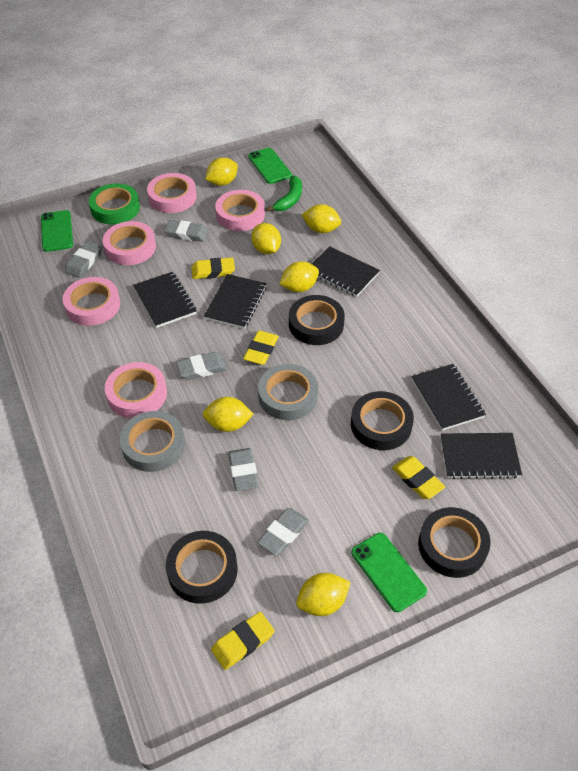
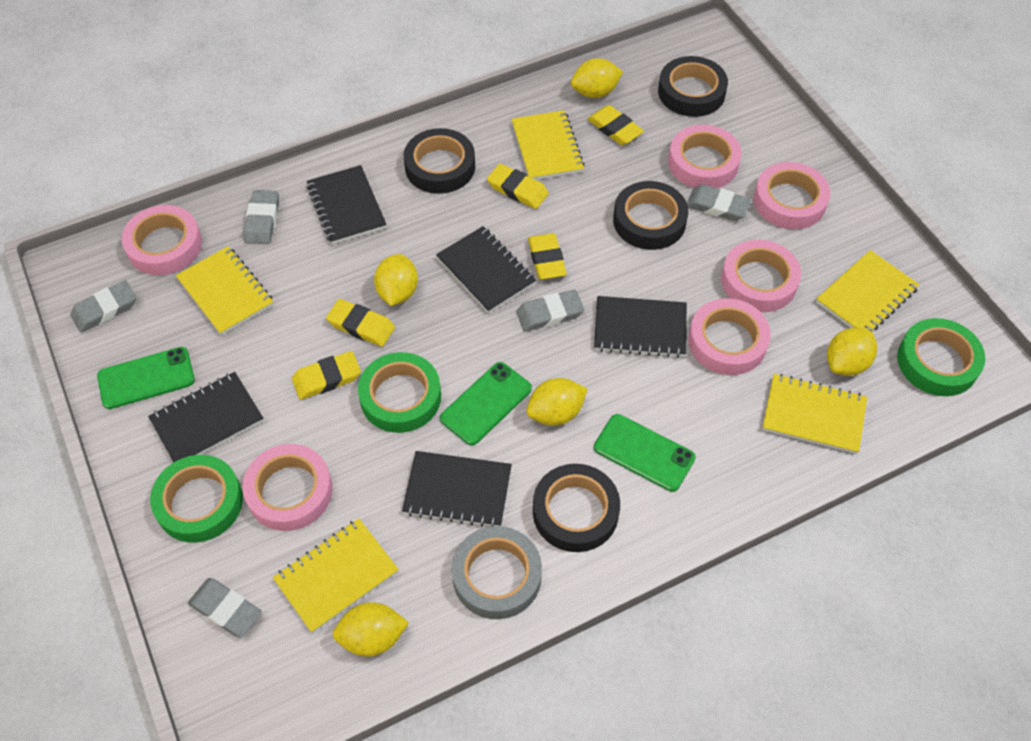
green banana: [266,176,302,212] = 1 -> none = 0
green tape: [89,184,140,224] = 1 -> [150,455,243,543] [358,352,441,433] [897,318,985,396] = 3
grey tape: [120,411,185,472] [258,364,318,420] = 2 -> [452,526,542,619] = 1
pink tape: [63,277,120,326] [103,221,156,265] [105,362,167,418] [147,173,197,213] [215,190,265,231] = 5 -> [122,205,202,275] [242,444,333,531] [668,125,742,188] [688,299,771,375] [721,240,801,312] [754,162,830,229] = 6
yellow eraser: [191,258,235,279] [211,612,275,670] [243,330,279,365] [392,456,445,499] = 4 -> [292,351,361,400] [326,299,395,347] [487,164,549,209] [528,233,567,279] [588,105,644,145] = 5
yellow lemon: [203,397,254,432] [205,157,238,186] [251,223,281,254] [280,261,319,292] [296,573,351,616] [302,204,341,233] = 6 -> [333,602,409,657] [374,254,418,306] [526,378,587,426] [571,58,623,98] [827,327,877,376] = 5
yellow notebook: none = 0 -> [176,246,274,335] [273,518,399,633] [512,110,585,180] [762,374,867,454] [816,250,919,332] = 5

